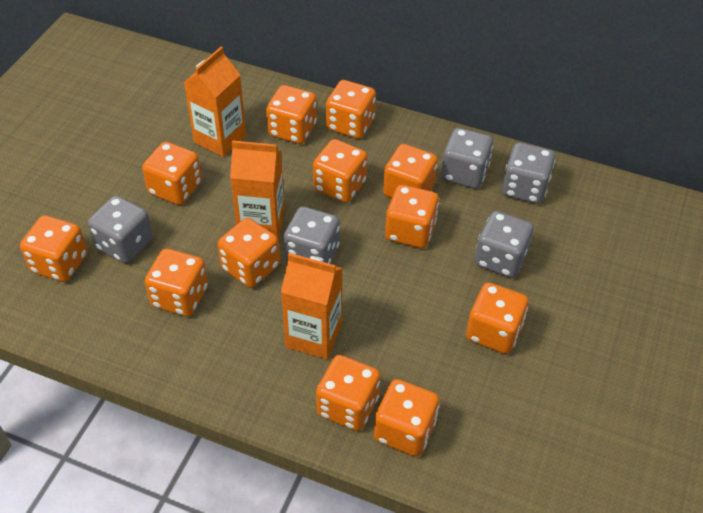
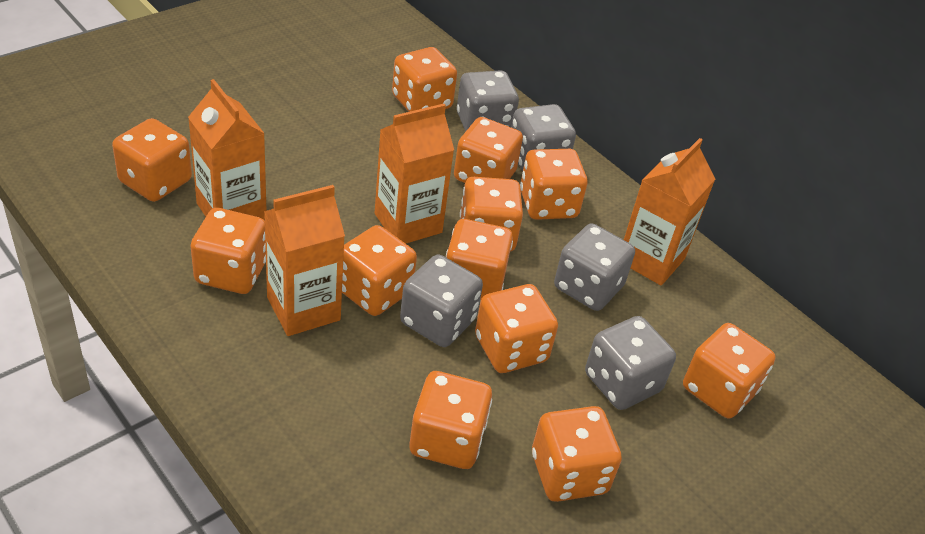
orange carton: [184,46,246,157] [230,140,285,239] [281,253,343,359] = 3 -> [188,79,267,220] [264,185,345,336] [375,104,454,244] [624,138,715,286] = 4

